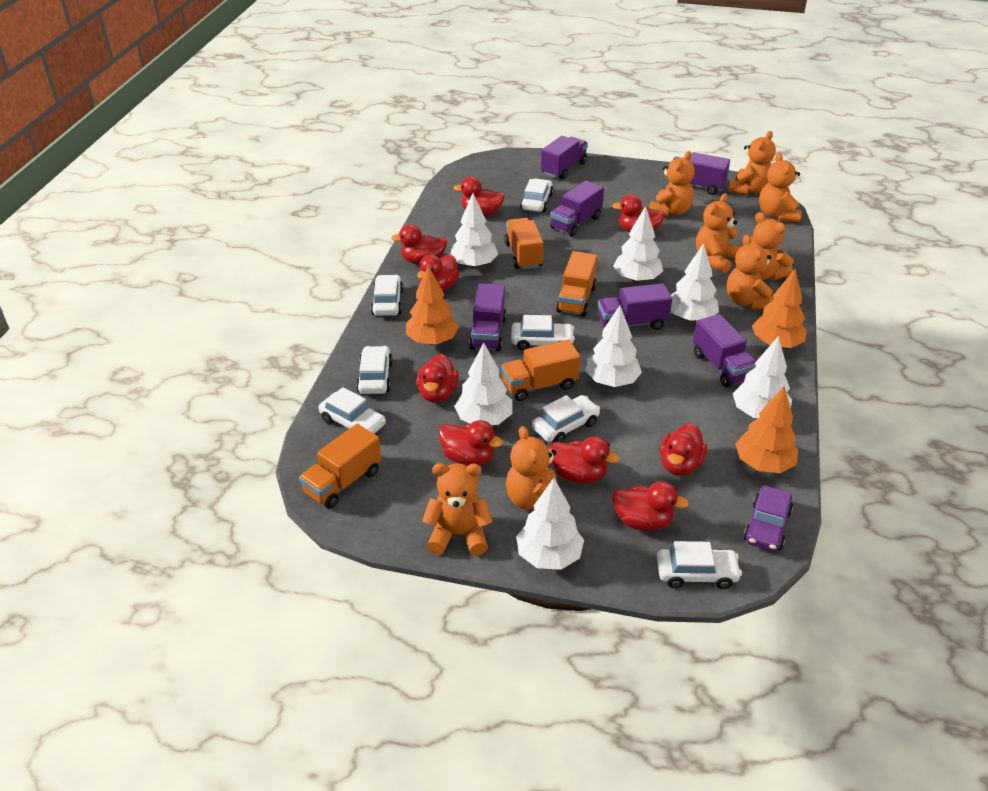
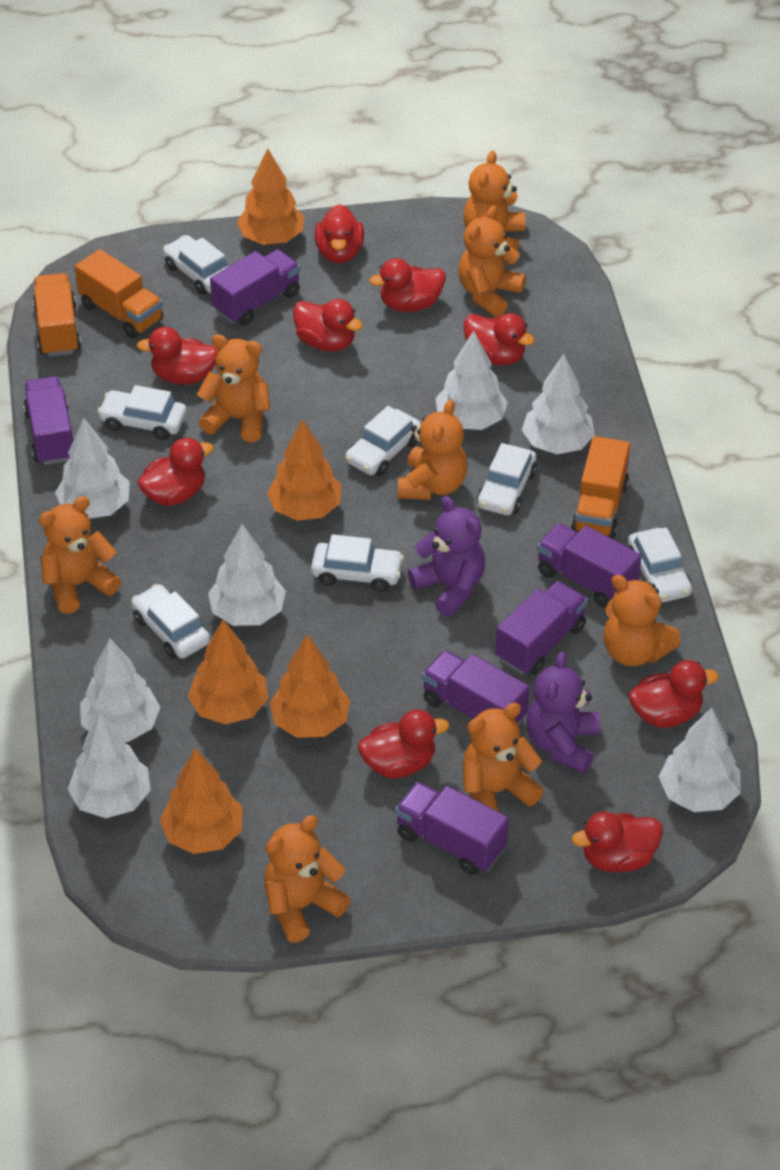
orange tree: [406,266,459,345] [735,386,798,473] [752,269,807,348] = 3 -> [160,748,243,854] [188,620,268,724] [237,148,304,245] [267,419,341,521] [269,634,350,738] = 5
orange truck: [299,424,381,509] [502,340,580,401] [504,218,544,269] [556,251,597,316] = 4 -> [33,273,81,357] [75,249,163,338] [571,436,630,539] = 3
purple car: [744,485,793,552] = 1 -> none = 0
purple teddy bear: none = 0 -> [408,496,485,617] [526,652,600,773] = 2

